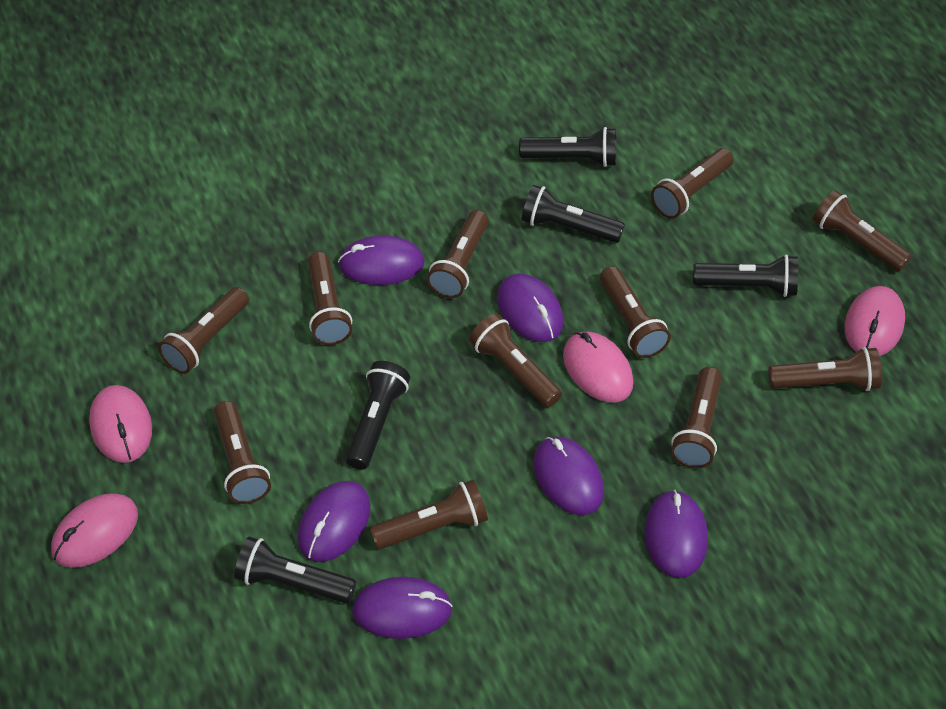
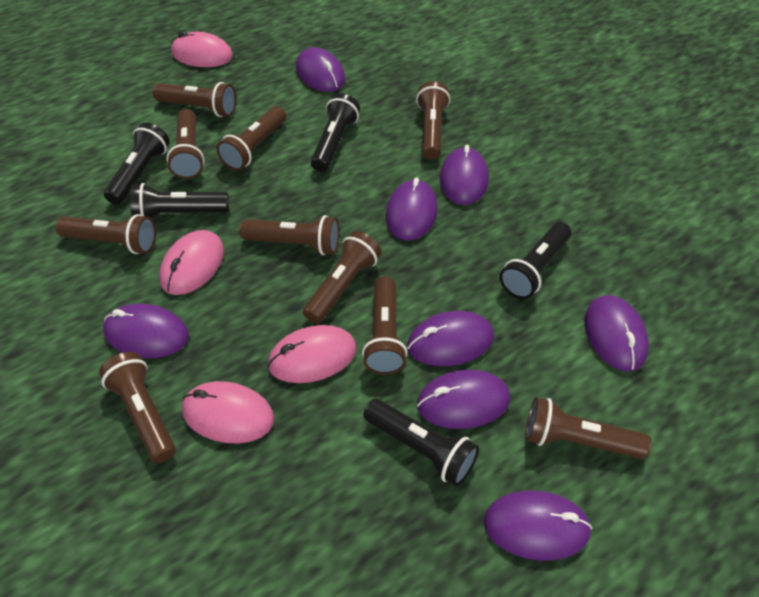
brown flashlight: [158,287,249,374] [214,401,271,504] [308,252,352,345] [370,479,488,550] [427,210,489,298] [469,314,562,407] [600,266,671,358] [651,148,734,219] [671,367,722,468] [768,347,882,391] [813,190,912,272] = 11 -> [55,214,156,254] [99,352,176,463] [153,82,237,117] [166,109,205,179] [217,106,286,171] [240,215,339,255] [303,231,381,324] [362,276,407,375] [416,81,450,160] [526,397,651,459] = 10
purple mouse: [297,481,371,562] [338,235,425,285] [352,577,453,639] [497,273,563,342] [533,436,604,515] [644,490,708,578] = 6 -> [103,304,189,358] [296,47,345,92] [386,178,438,240] [407,311,494,366] [417,370,510,429] [440,145,489,205] [484,491,592,561] [584,295,649,371] = 8

